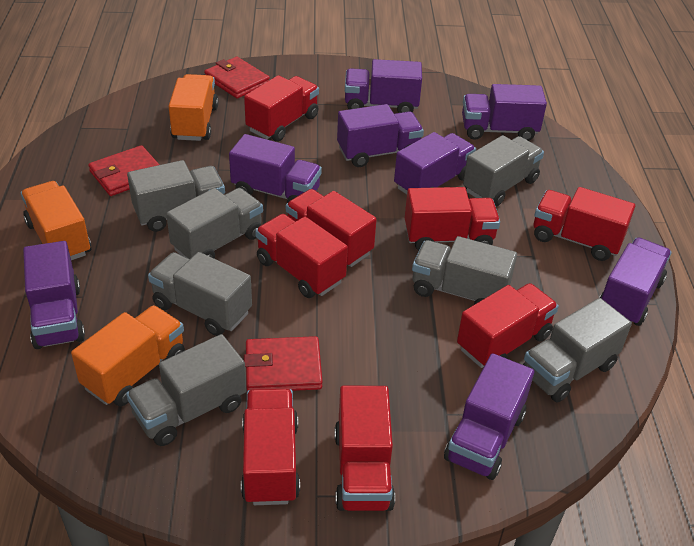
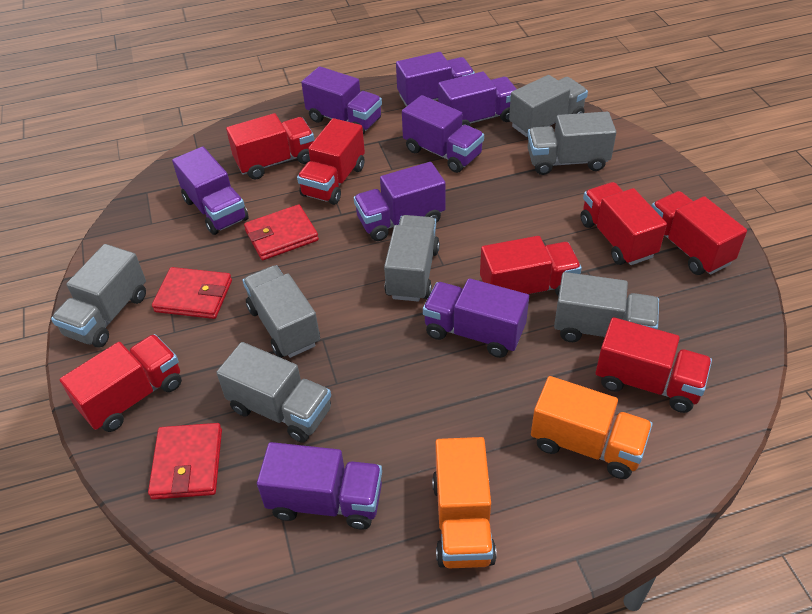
orange truck: [21,181,91,260] [71,305,185,406] [169,74,219,141] = 3 -> [432,437,497,568] [531,376,653,479] = 2
red truck: [241,389,300,505] [244,75,319,142] [255,214,348,298] [286,189,377,267] [334,385,395,511] [405,187,500,251] [457,283,559,368] [534,187,635,261] = 8 -> [60,334,182,432] [226,113,314,179] [297,118,365,205] [480,236,582,296] [581,182,667,265] [596,317,712,413] [651,191,747,275] = 7

